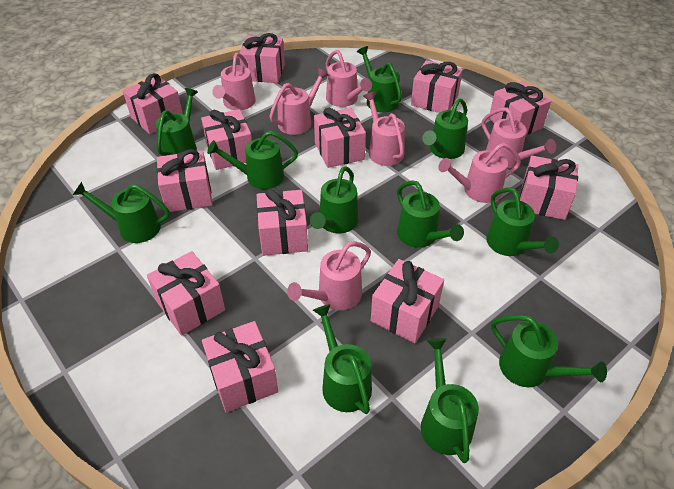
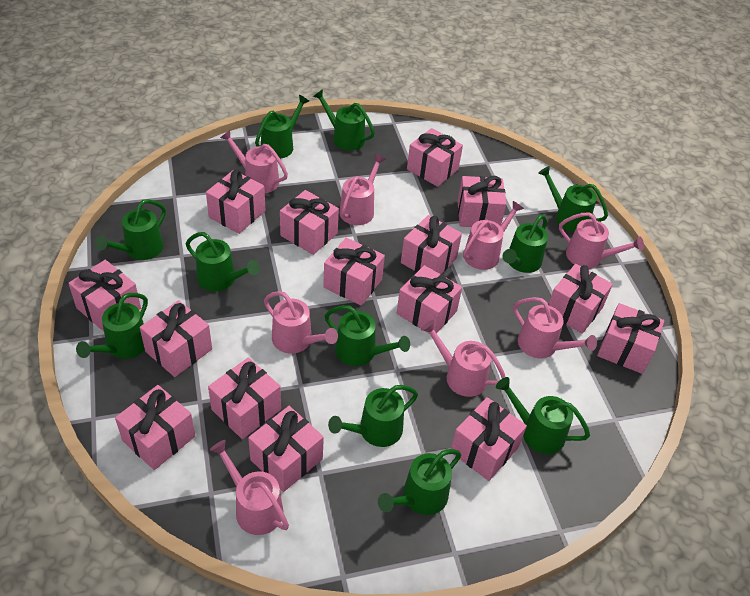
pink gift: [123,73,183,134] [147,251,225,336] [157,149,212,212] [201,109,252,170] [202,321,278,412] [239,33,285,83] [257,189,308,256] [314,108,366,168] [371,259,444,343] [411,60,463,113] [489,81,551,135] [520,156,578,220] = 12 -> [68,260,141,332] [115,385,195,470] [140,300,212,377] [206,170,265,234] [208,358,281,439] [248,406,324,492] [280,190,339,255] [323,238,385,306] [397,265,462,334] [401,215,462,274] [407,128,463,187] [451,397,527,481] [457,176,506,227] [548,264,613,334] [597,303,664,374] = 15
pink watering can: [212,53,256,110] [269,68,329,135] [287,241,371,310] [325,50,372,107] [363,92,405,166] [438,143,521,203] [482,107,556,168] = 7 -> [210,440,289,535] [220,130,288,193] [264,291,338,354] [339,154,386,225] [421,320,505,397] [463,201,524,270] [513,297,597,358] [559,212,644,268] = 8

